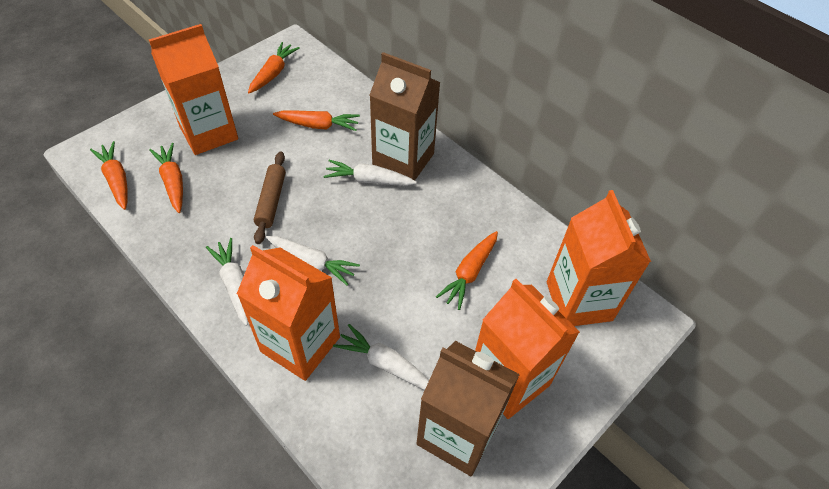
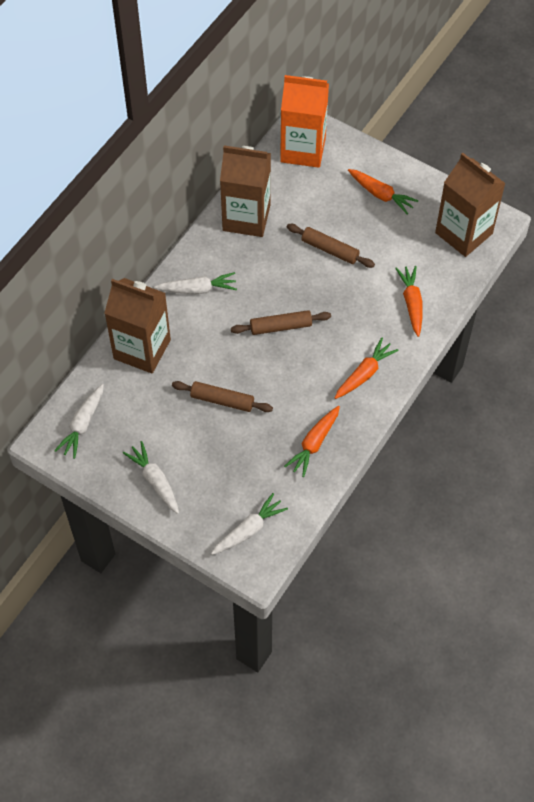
brown carton: [370,52,440,180] [416,341,520,476] = 2 -> [104,278,171,373] [220,145,271,237] [435,153,506,257] = 3
brown rolling pin: [254,152,286,244] = 1 -> [172,381,273,412] [231,310,331,335] [287,224,375,268] = 3
orange carrot: [90,141,127,210] [149,143,183,213] [248,42,300,93] [273,111,360,131] [436,231,498,310] = 5 -> [284,406,340,477] [335,338,399,399] [348,169,418,214] [395,266,423,337] = 4
orange carton: [149,24,238,155] [237,245,340,381] [475,279,580,419] [547,190,651,326] = 4 -> [280,75,329,168] = 1

